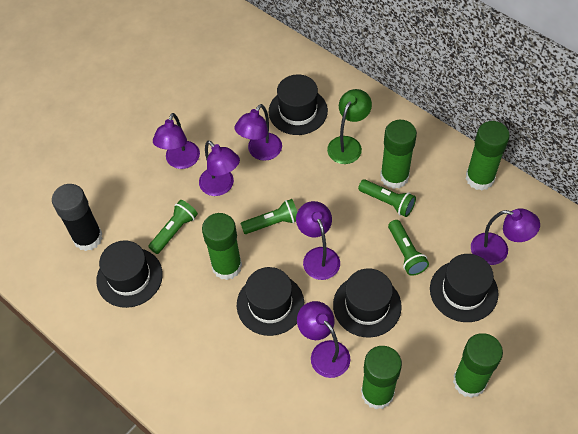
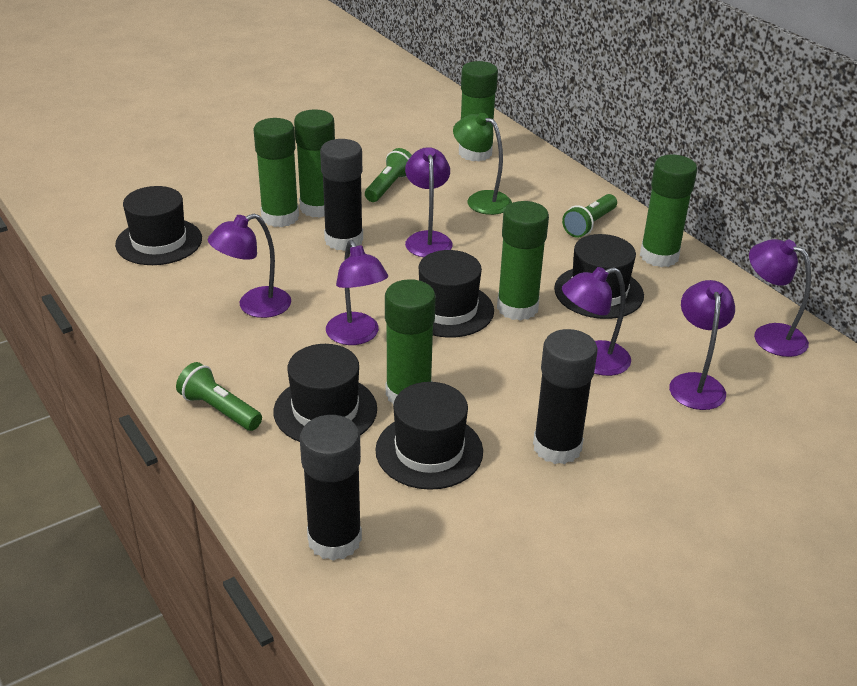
black glue stick: [52,184,103,251] = 1 -> [300,415,362,561] [320,139,363,251] [533,329,598,464] = 3
green flashlight: [148,200,198,254] [241,199,297,234] [358,179,416,217] [388,220,429,276] = 4 -> [176,362,262,431] [365,148,412,202] [562,194,617,238] = 3
green glue stick: [202,213,242,280] [361,346,402,409] [380,120,417,189] [453,333,503,398] [466,121,510,190] = 5 -> [254,118,299,227] [294,109,335,218] [385,279,436,405] [459,61,498,161] [497,201,549,321] [640,155,697,267] = 6

